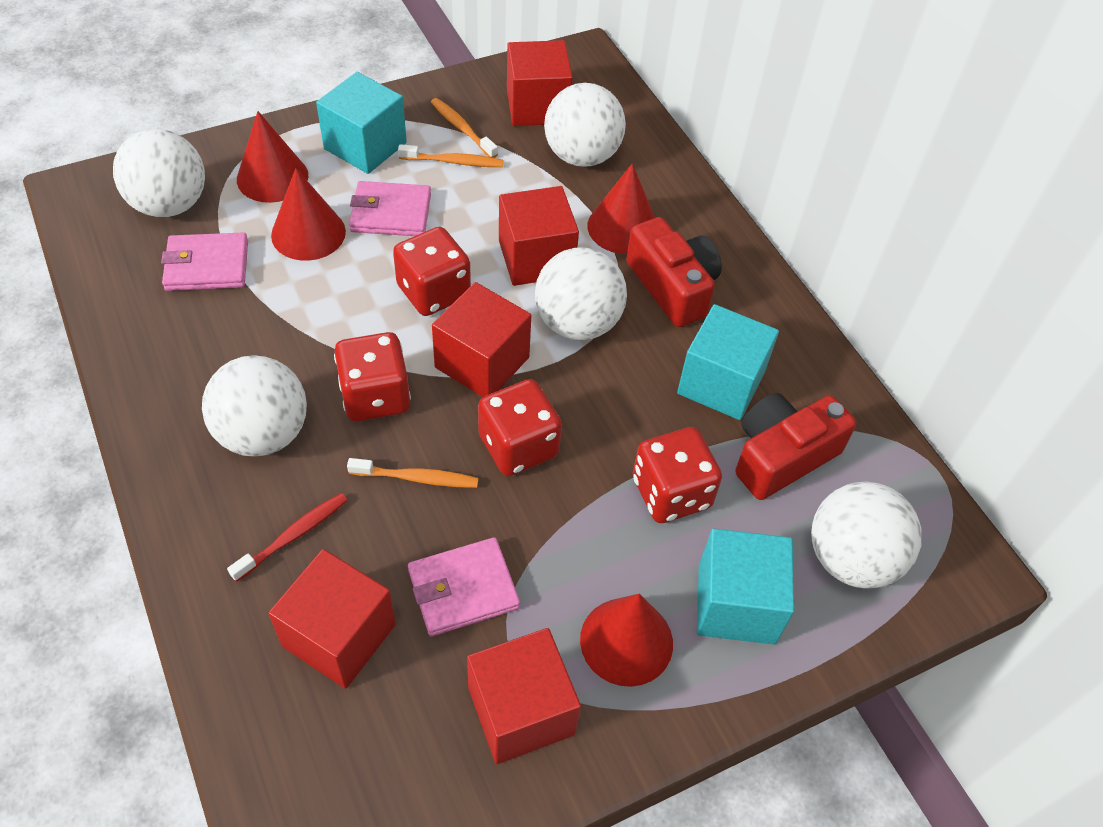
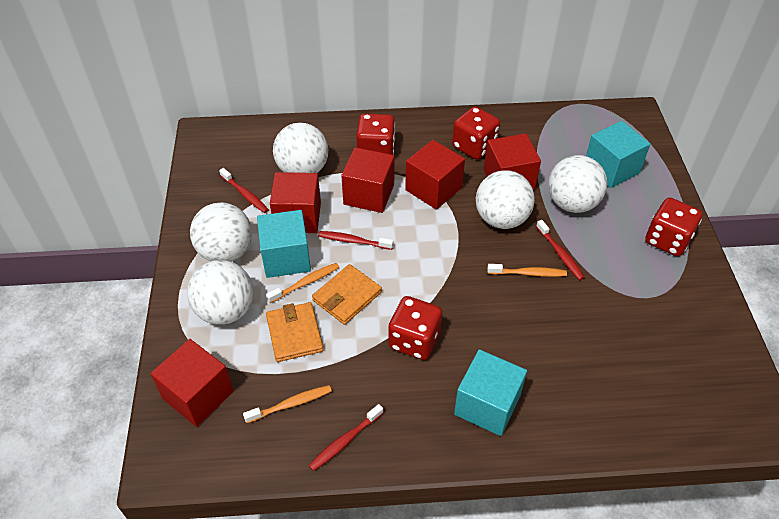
orange wallet: none = 0 -> [266,302,324,362] [312,264,382,325] = 2
pink wallet: [161,232,248,291] [349,181,431,236] [408,537,520,636] = 3 -> none = 0
red camera: [626,217,722,327] [735,393,856,500] = 2 -> none = 0
red cone: [237,111,308,203] [271,168,346,261] [580,594,673,687] [588,163,655,254] = 4 -> none = 0
red toothbrush: [227,493,348,582] = 1 -> [219,168,269,213] [308,404,383,471] [318,231,393,250] [536,220,585,280] = 4

